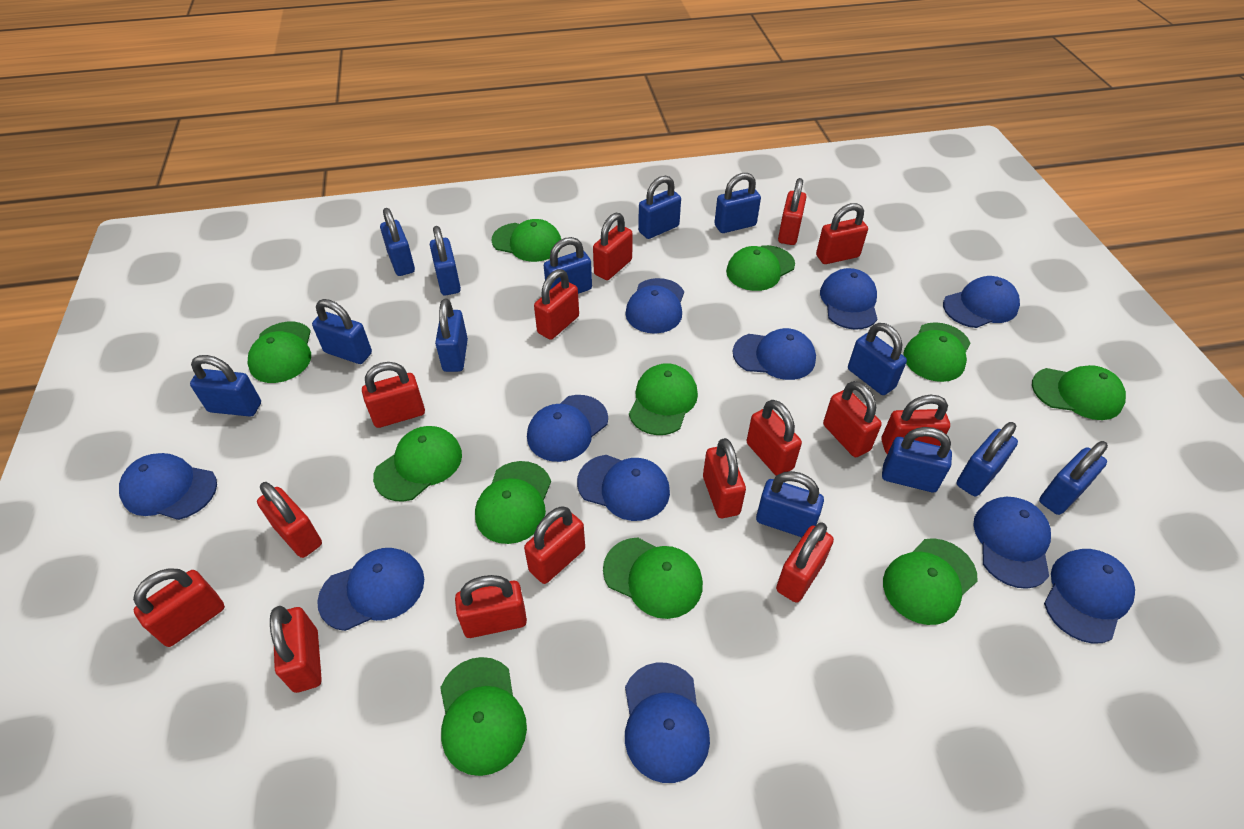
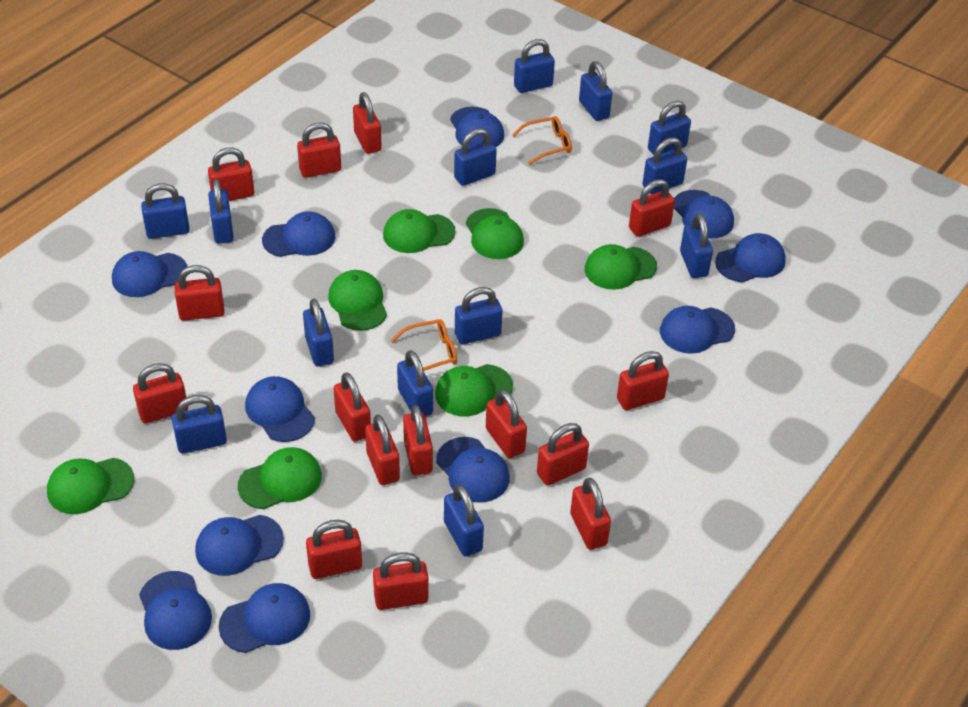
green cap: [247,322,311,383] [373,426,462,502] [440,657,527,776] [475,461,551,544] [491,219,561,262] [603,538,703,619] [629,363,698,435] [726,245,795,291] [883,538,978,625] [903,322,970,382] [1032,365,1126,420] = 11 -> [47,458,134,514] [238,447,322,509] [328,270,387,331] [383,209,455,253] [435,364,513,417] [466,208,524,259] [585,244,657,290] = 7
orange glasses: none = 0 -> [391,319,457,371] [512,116,572,165] = 2

